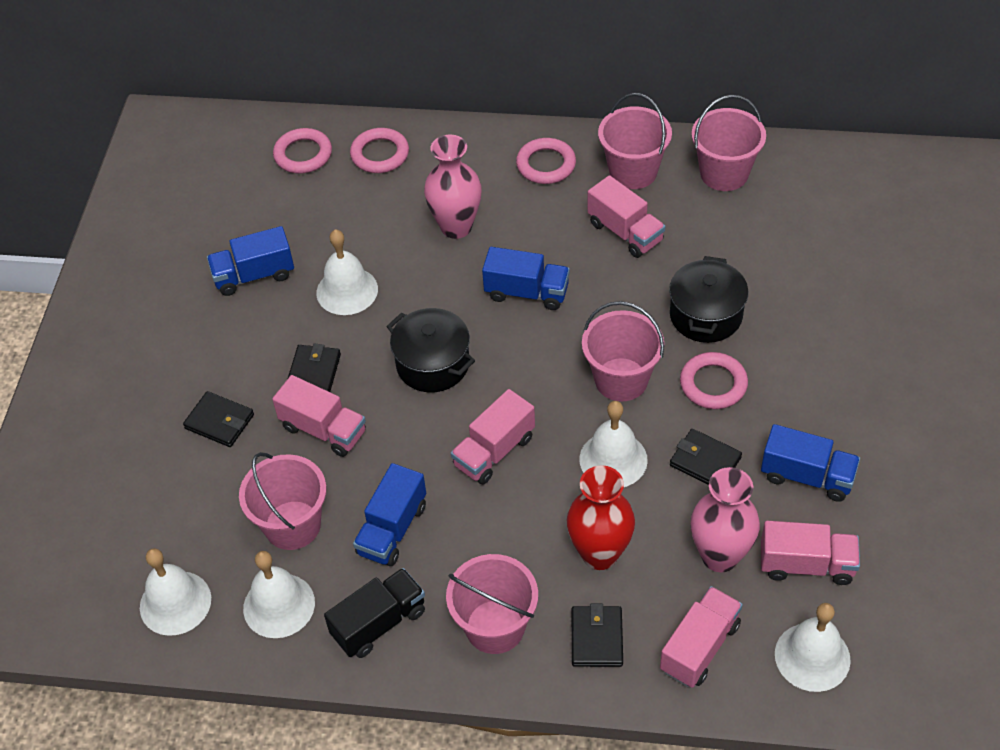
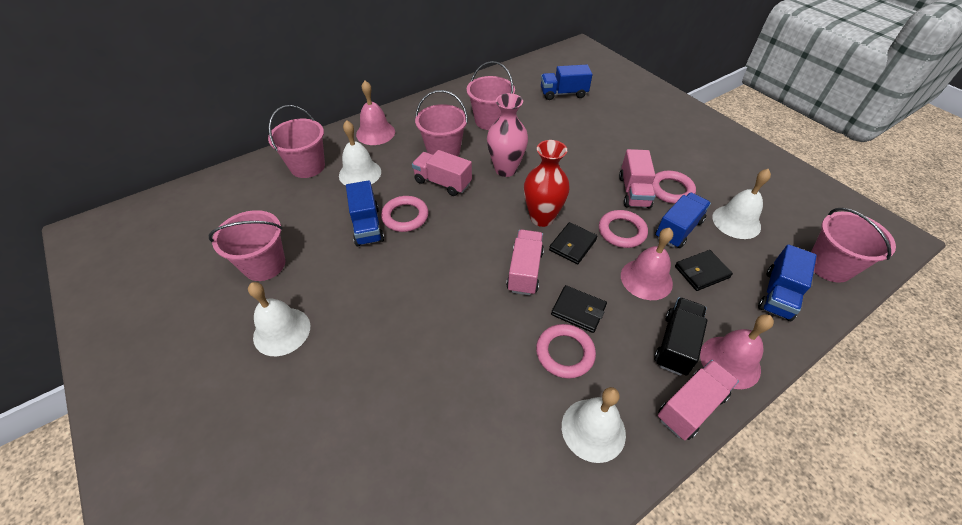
black pot: [386,308,475,392] [669,256,748,343] = 2 -> none = 0
black wallet: [183,391,254,447] [288,344,341,392] [572,603,623,667] [670,429,742,485] = 4 -> [549,222,598,264] [551,285,607,333] [675,250,733,291] = 3
pink bell: none = 0 -> [356,81,395,145] [621,228,673,300] [700,314,774,389] = 3
pink truck: [272,375,366,457] [451,389,535,485] [587,175,665,258] [660,586,743,688] [761,521,860,585] = 5 -> [412,150,472,196] [506,230,544,295] [619,149,655,209] [658,360,739,440] = 4
pink vase: [424,135,482,239] [691,467,760,572] = 2 -> [487,93,528,177] = 1
white bell: [140,548,211,636] [243,551,315,638] [316,229,378,315] [579,401,648,487] [775,603,851,692] = 5 -> [248,282,310,356] [339,120,381,186] [562,387,626,463] [712,169,771,239] = 4

